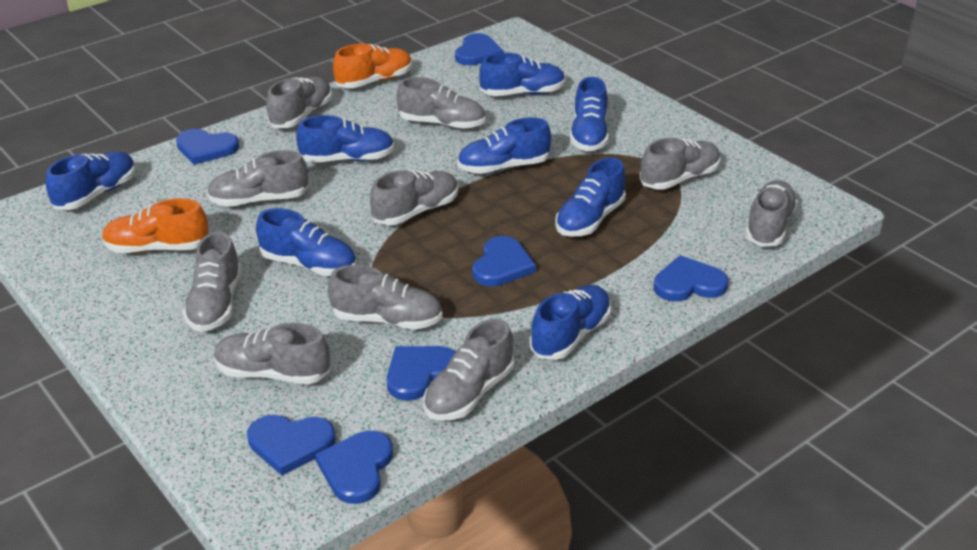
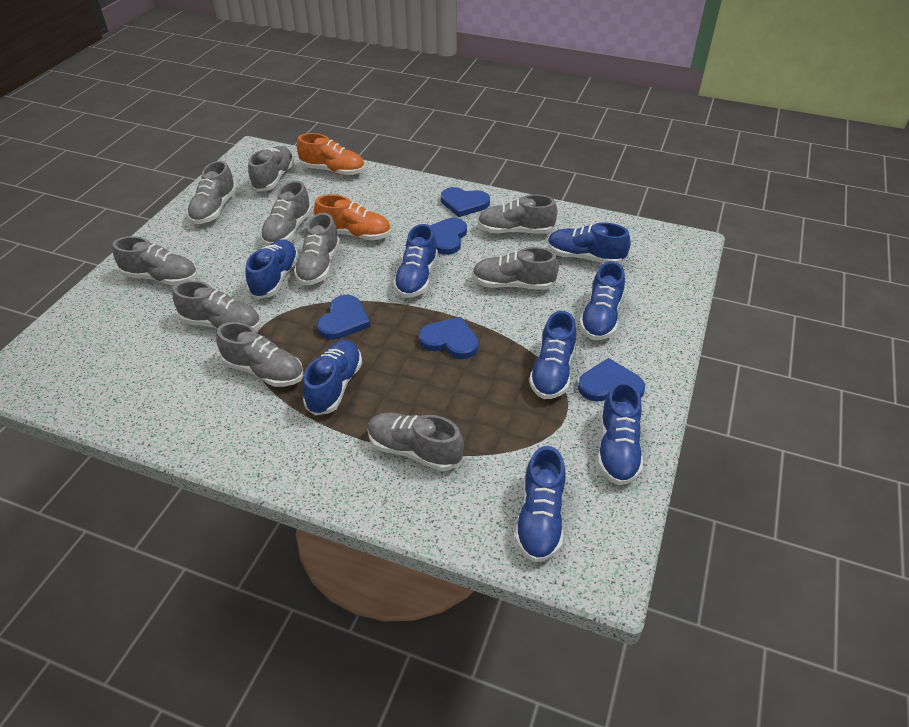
blue heart: [176,129,239,165] [247,415,335,475] [315,431,393,504] [386,346,456,401] [455,33,504,65] [472,236,536,287] [654,255,729,301] = 7 -> [317,295,370,340] [419,317,479,359] [430,218,467,255] [441,187,490,217] [578,358,645,402] = 5

